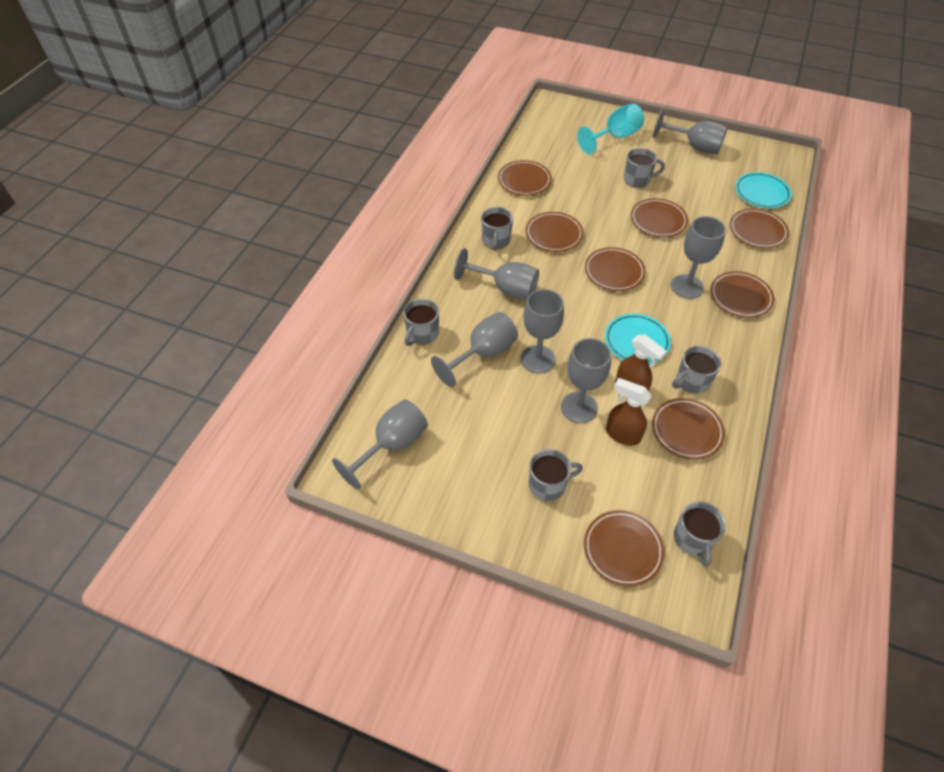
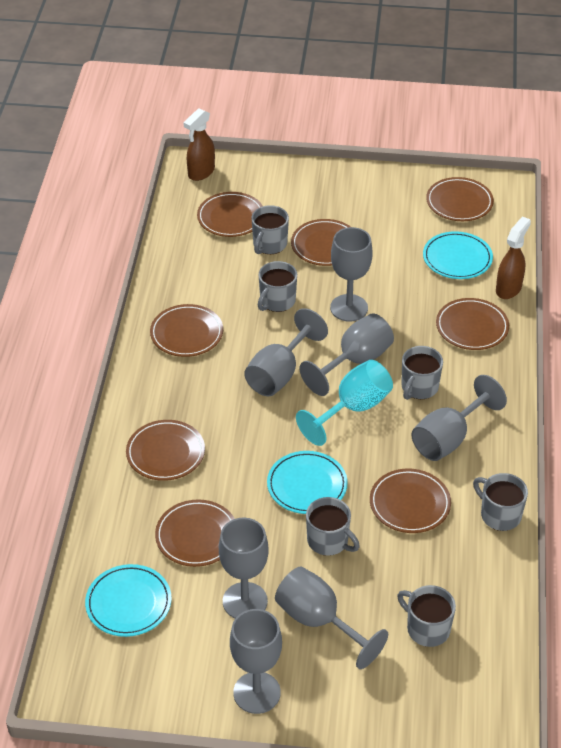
turquoise plate: [605,314,671,364] [735,172,792,208] = 2 -> [85,564,172,637] [267,451,348,514] [423,231,493,279] = 3

